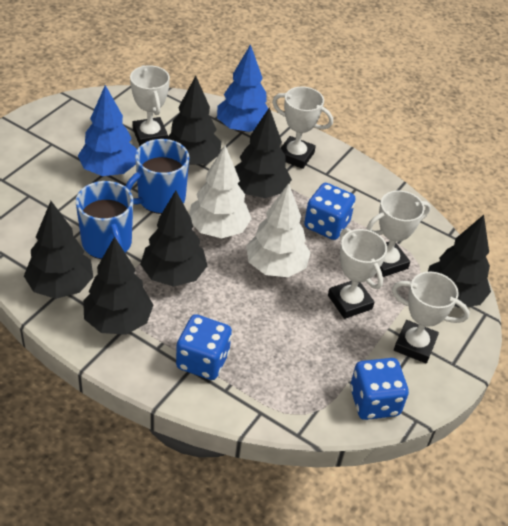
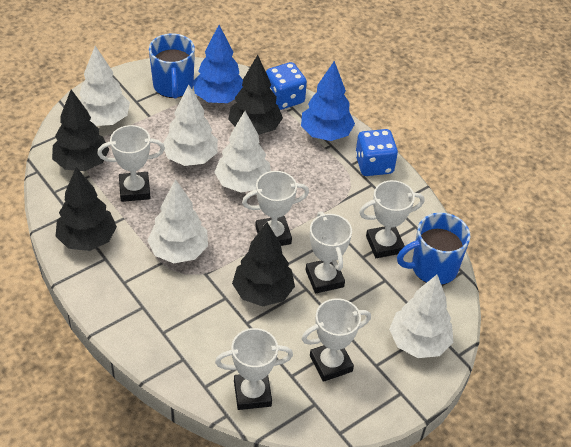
black tree: [24,201,93,299] [83,237,153,335] [140,191,207,287] [167,76,221,165] [235,107,292,198] [428,215,491,308] = 6 -> [52,90,109,171] [56,167,117,251] [228,55,283,135] [232,222,295,307] = 4
blue dice: [176,314,232,380] [304,183,356,240] [350,358,409,420] = 3 -> [266,62,307,110] [355,129,398,176] = 2
white tree: [189,146,251,238] [246,183,311,277] = 2 -> [79,46,130,126] [147,179,208,263] [163,85,218,166] [214,111,271,193] [389,275,453,358] = 5
white trophy: [130,65,170,146] [272,87,333,169] [328,228,387,319] [367,190,431,277] [392,272,470,363] = 5 -> [97,125,165,202] [215,328,293,410] [242,171,309,246] [302,298,371,382] [306,211,352,294] [359,180,424,258] = 6

